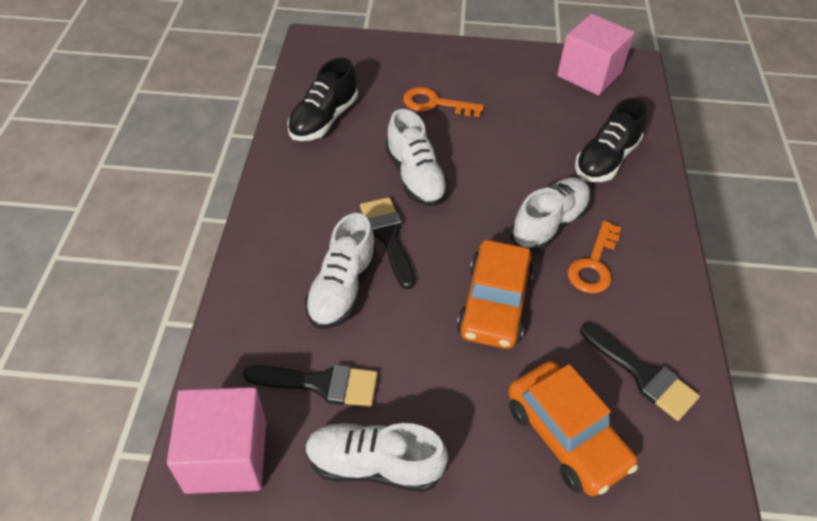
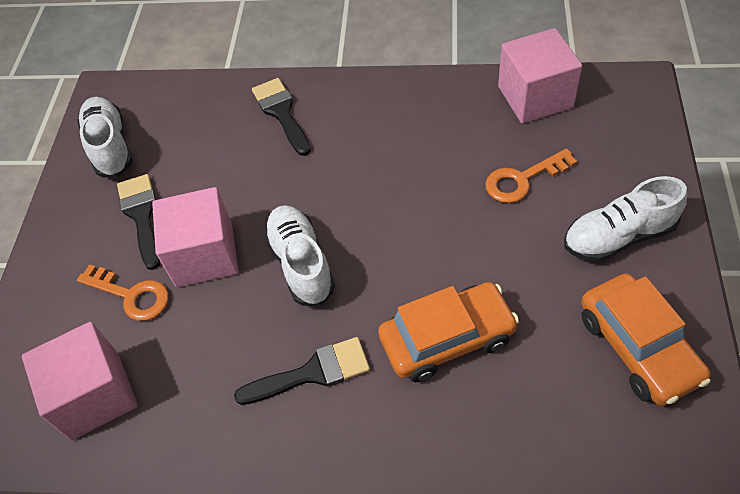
black shoe: [287,58,358,141] [575,98,647,182] = 2 -> none = 0
pink cube: [167,387,266,494] [557,14,634,95] = 2 -> [22,322,138,440] [152,187,239,287] [498,28,582,124] = 3
white shoe: [305,213,377,329] [305,423,448,492] [385,109,449,206] [511,177,591,252] = 4 -> [77,97,133,178] [263,205,335,306] [564,176,687,262] = 3

